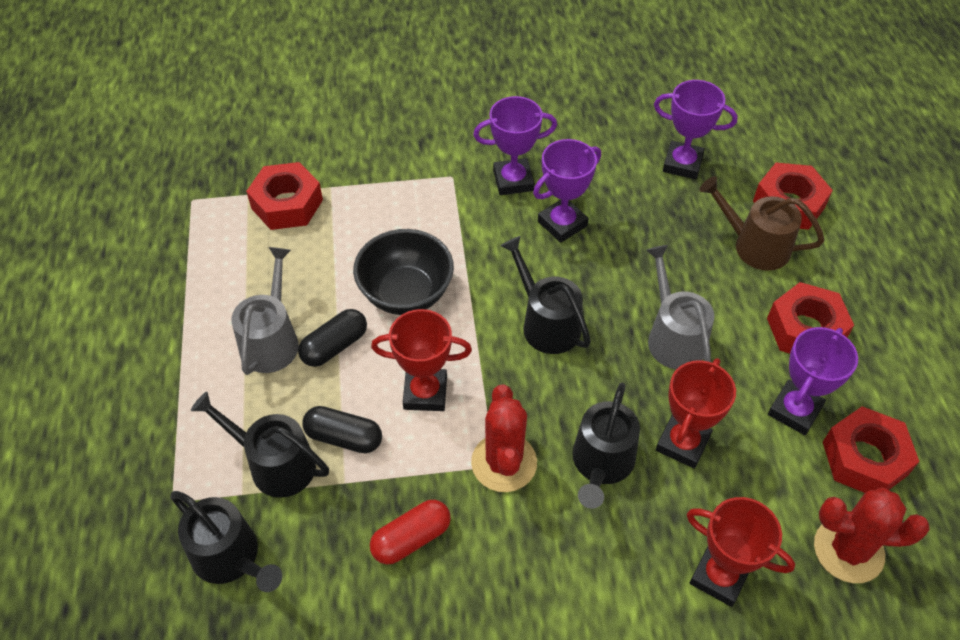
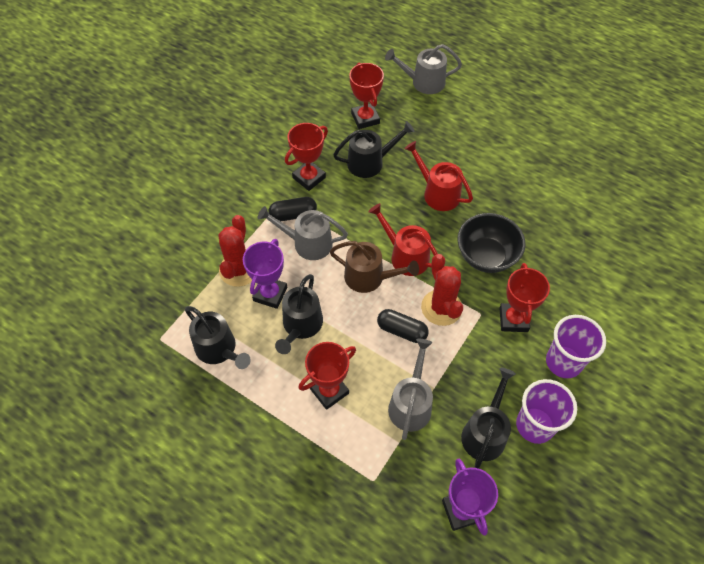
grey watering can: [232,247,299,375] [646,245,714,369] = 2 -> [258,206,348,260] [385,44,462,94] [388,339,433,440] = 3
purple cup: none = 0 -> [516,379,577,444] [546,315,606,378] = 2
purple trophy: [473,96,557,195] [533,139,601,243] [654,80,738,179] [768,327,858,435] = 4 -> [243,239,287,309] [442,459,498,536] = 2
red capsule: [370,500,451,564] = 1 -> none = 0
red nut: [246,162,323,230] [753,163,833,230] [767,282,854,353] [823,406,919,493] = 4 -> none = 0
red trophy: [371,309,472,411] [656,358,736,469] [687,497,795,607] = 3 -> [285,123,328,191] [299,342,356,410] [350,63,384,129] [500,263,550,332] = 4
red watering can: none = 0 -> [368,203,438,276] [404,141,473,211] = 2

